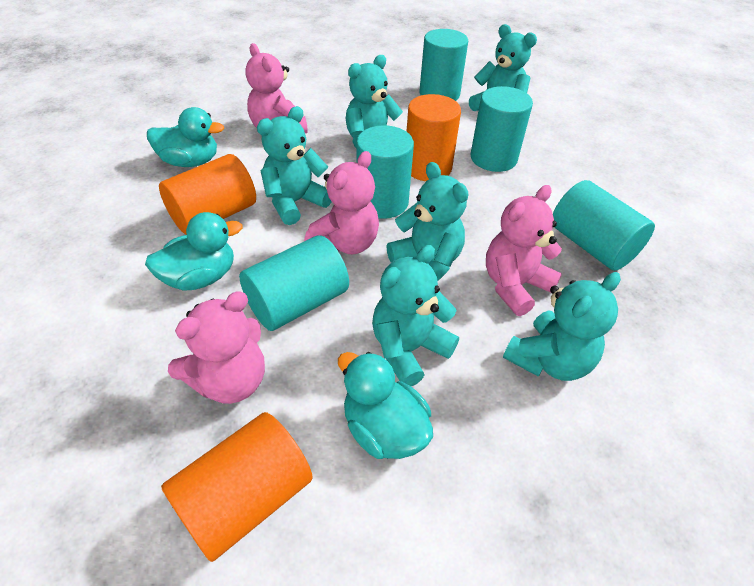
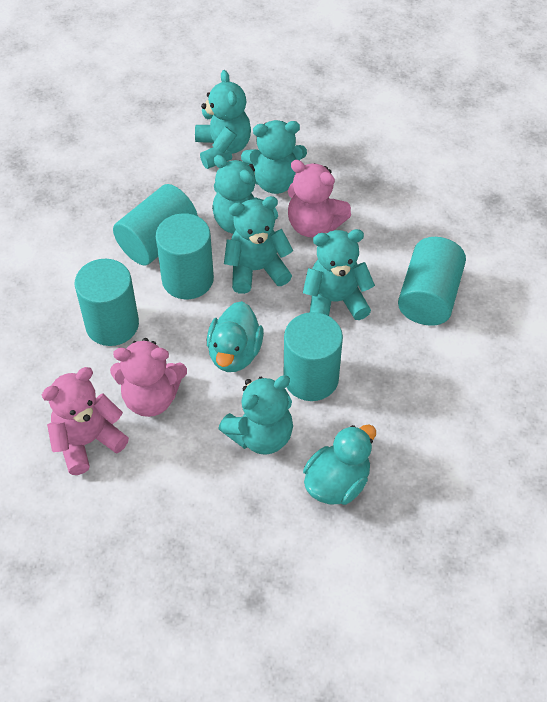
orange cylinder: [159,154,256,235] [161,412,313,562] [406,94,461,181] = 3 -> none = 0
pink teddy bear: [168,291,265,404] [246,43,308,133] [304,151,379,255] [486,185,562,316] = 4 -> [42,367,129,475] [110,338,187,417] [288,160,351,237] = 3
turquoise duck: [145,212,243,291] [147,107,224,167] [338,352,433,459] = 3 -> [207,301,264,372] [303,425,376,505] = 2

